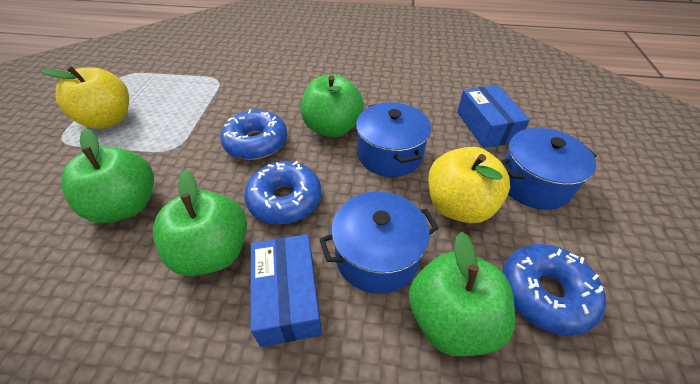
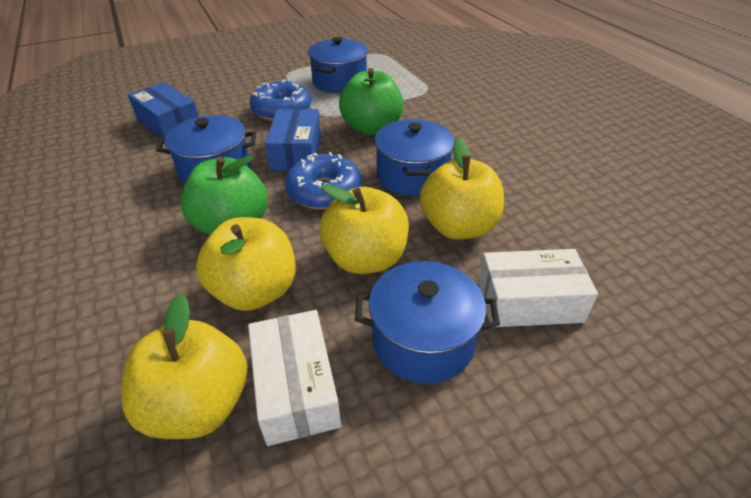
blue donut: [220,110,287,160] [244,161,321,224] [503,244,606,336] = 3 -> [250,80,311,121] [285,152,362,210] = 2
blue pot: [319,192,438,294] [356,102,431,177] [500,128,597,210] = 3 -> [156,115,256,184] [308,37,368,93] [355,261,500,384] [374,119,455,196] = 4
green apple: [61,128,154,223] [153,170,247,276] [301,74,364,138] [409,232,515,357] = 4 -> [180,156,268,235] [339,68,404,135] = 2
white box: none = 0 -> [248,310,341,446] [478,249,598,327] = 2
yellow apple: [40,66,129,129] [428,147,510,223] = 2 -> [121,293,248,439] [196,217,296,311] [319,184,409,274] [420,138,504,239] = 4

